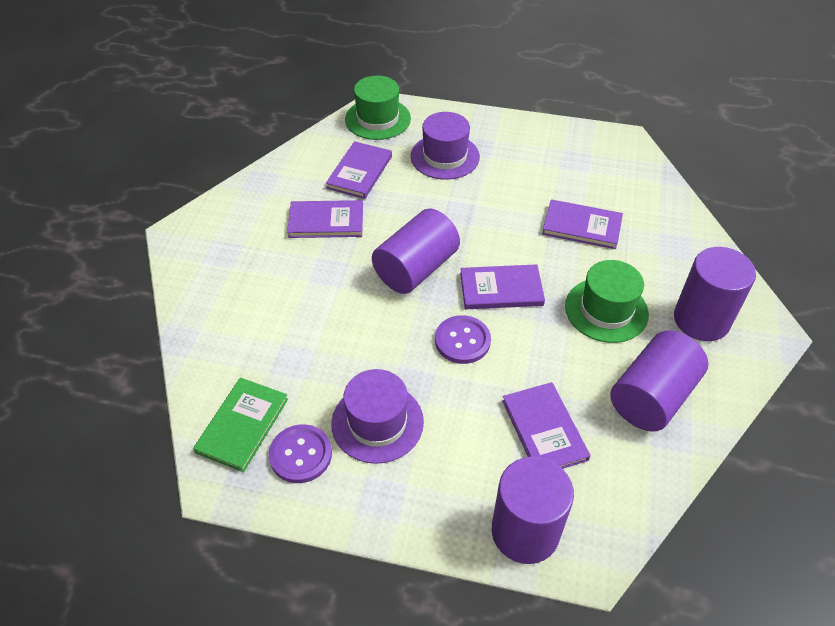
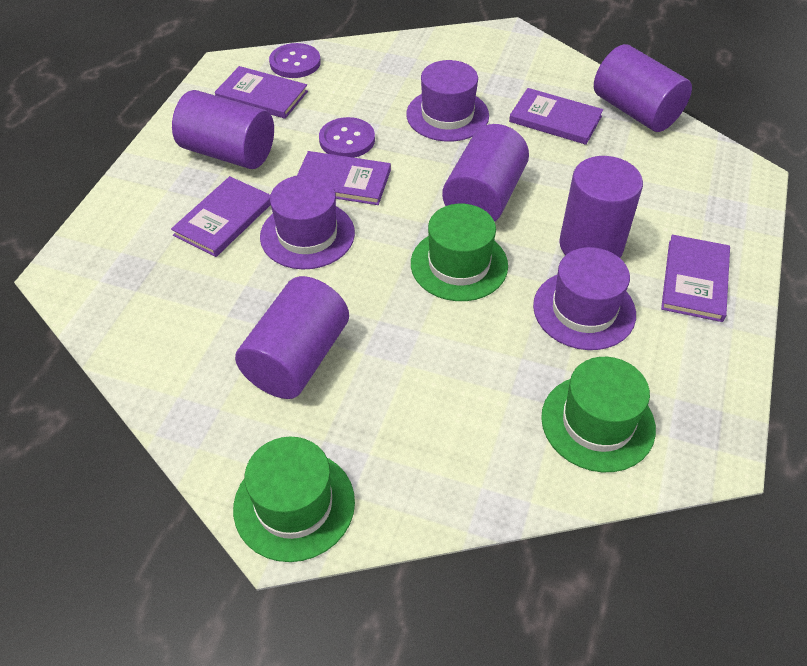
green book: [193,378,288,472] = 1 -> none = 0
green hat: [345,76,411,140] [565,260,649,343] = 2 -> [233,437,355,562] [411,204,508,301] [541,357,656,472] = 3
purple cylinder: [372,208,460,294] [492,456,574,564] [610,330,708,432] [674,247,756,341] = 4 -> [172,90,274,169] [235,276,349,399] [442,124,529,222] [559,156,643,258] [594,44,692,132] = 5
purple hat: [331,369,424,464] [411,112,480,180] = 2 -> [260,175,355,269] [406,60,489,141] [533,247,636,350] = 3

